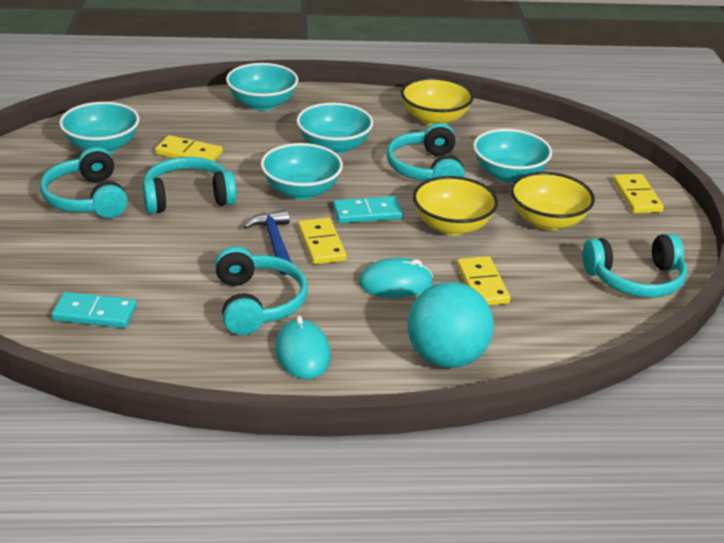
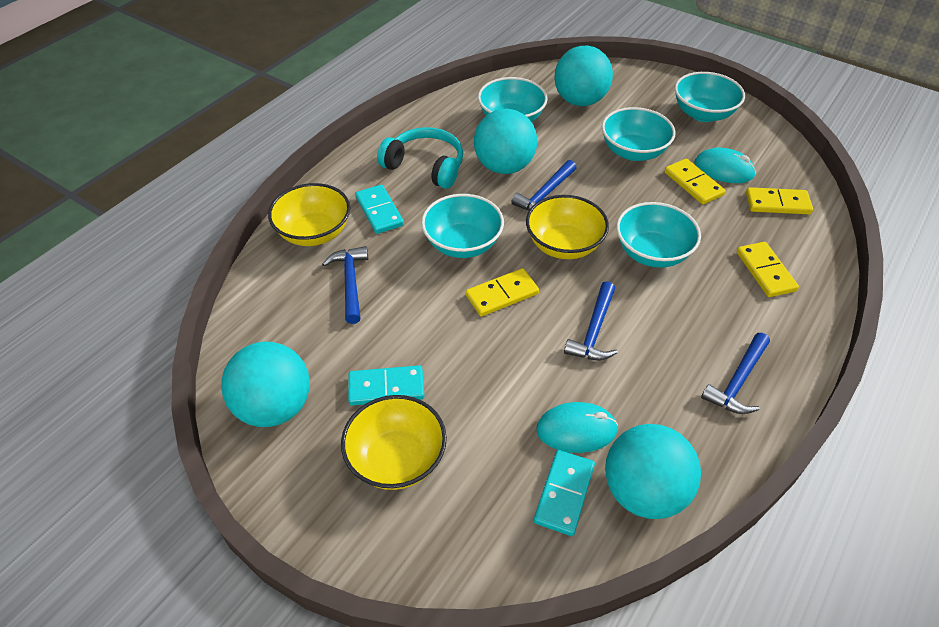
blue hammer: [243,210,292,275] = 1 -> [322,246,368,324] [511,160,577,211] [564,281,618,361] [701,333,770,414] = 4
turquoise ball: [407,282,494,368] = 1 -> [221,342,310,427] [474,109,537,174] [554,46,613,106] [605,424,701,519] = 4
turquoise domino: [52,292,136,328] [333,196,403,223] = 2 -> [348,365,424,405] [355,185,404,234] [534,450,595,536] = 3
turquoise headphones: [40,147,128,218] [142,157,237,214] [215,246,308,335] [387,123,465,181] [582,234,687,297] = 5 -> [377,127,463,189] = 1

